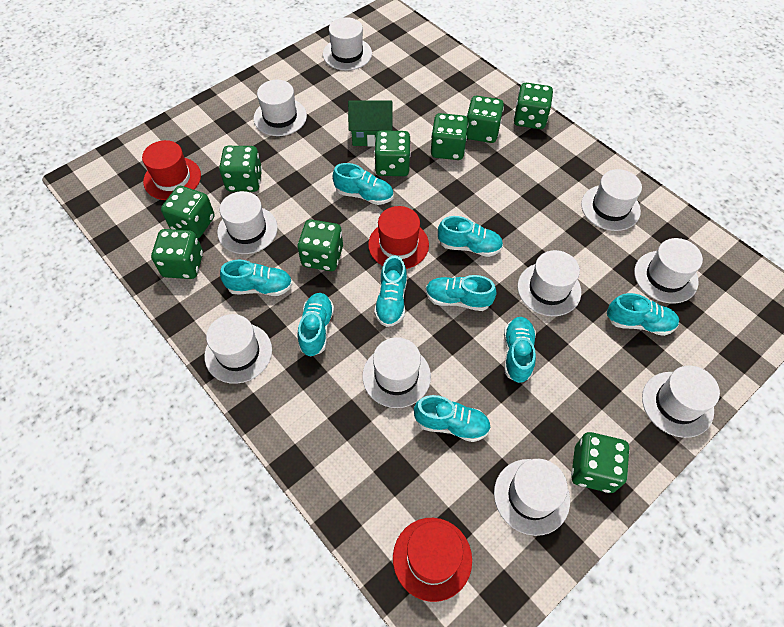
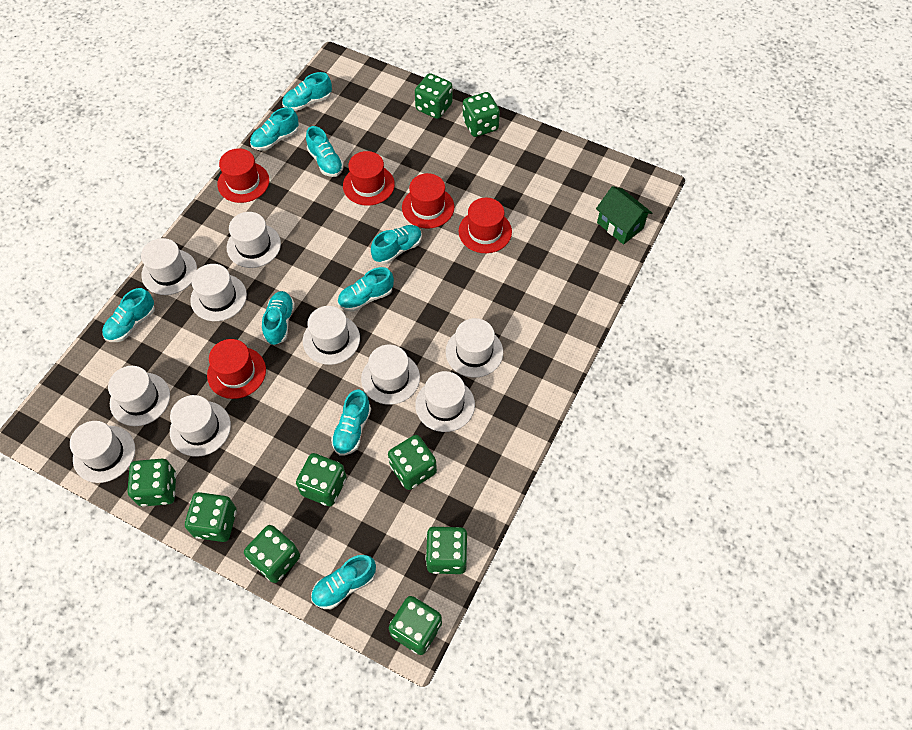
red hat: [142,140,201,200] [368,206,429,269] [393,518,472,602] = 3 -> [207,339,266,399] [217,148,269,203] [343,151,395,206] [402,173,454,229] [459,198,512,253] = 5

